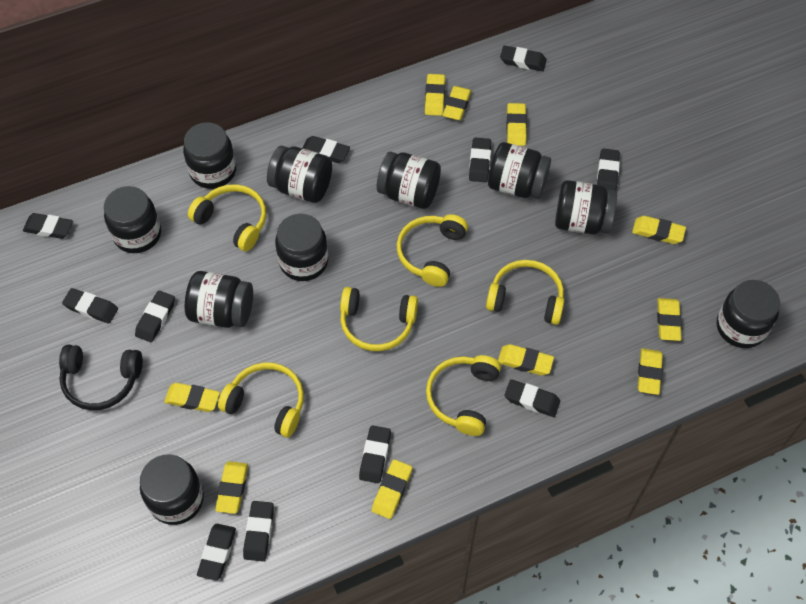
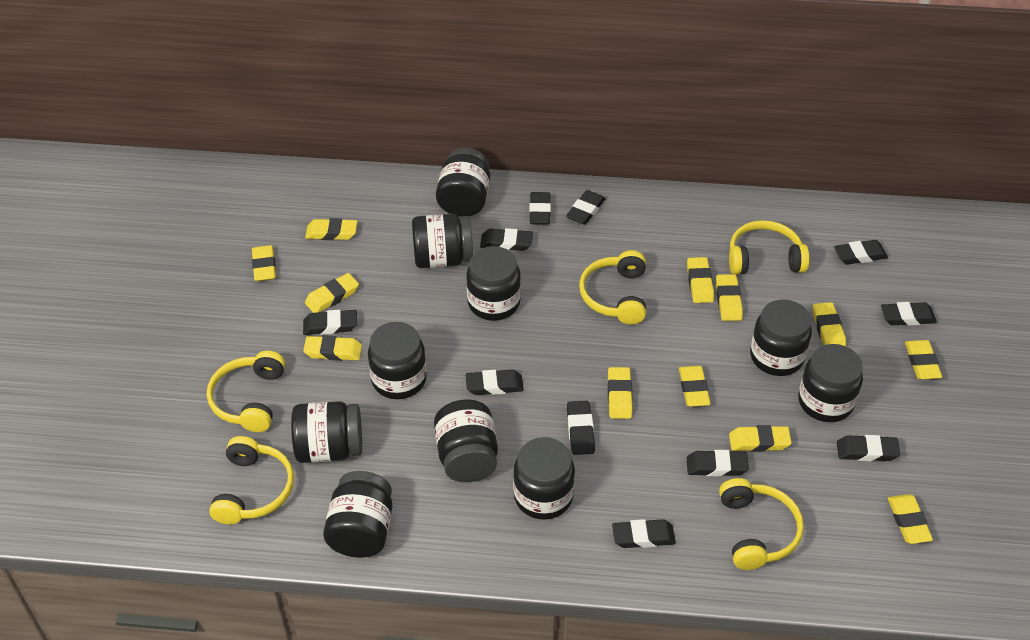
black headphones: [59,345,143,410] = 1 -> none = 0
yellow eraser: [164,383,220,412] [215,461,248,514] [372,459,412,519] [425,74,445,116] [443,86,471,120] [498,344,554,375] [506,103,527,146] [632,216,686,244] [638,348,663,395] [657,298,682,341] = 10 -> [252,245,276,281] [303,336,362,361] [305,218,357,240] [305,273,359,313] [608,367,632,419] [679,366,711,407] [687,257,714,303] [716,274,743,321] [729,425,792,452] [813,302,846,346] [888,494,933,544] [905,340,942,379] = 12
yellow headphones: [188,184,266,251] [218,362,304,437] [340,287,418,351] [397,214,468,287] [426,355,501,436] [486,260,564,325] = 6 -> [207,351,285,432] [209,436,294,524] [579,250,646,325] [719,478,804,570] [729,220,809,275] = 5

